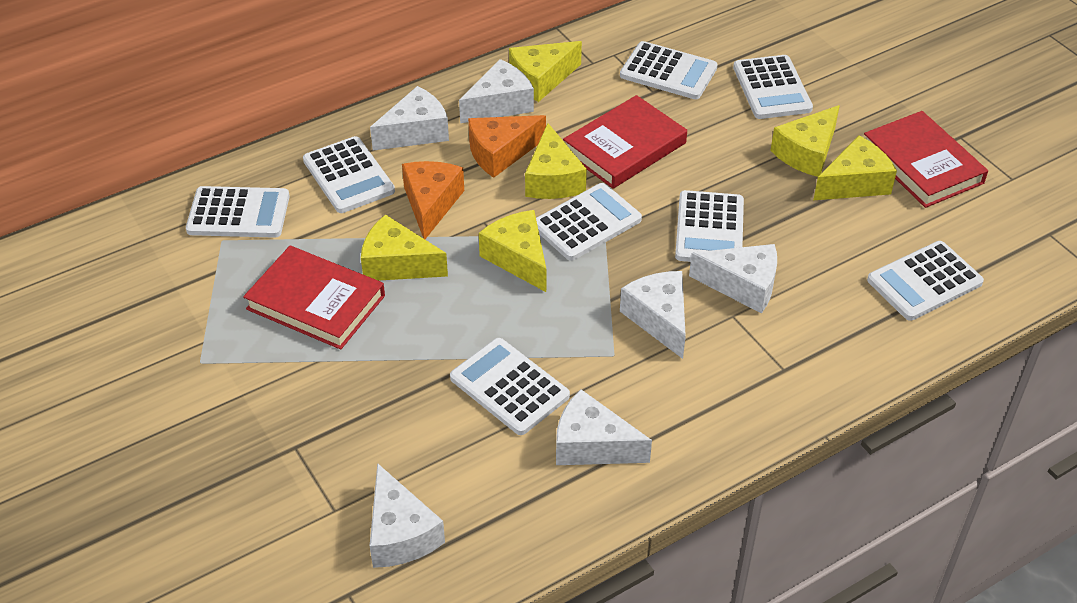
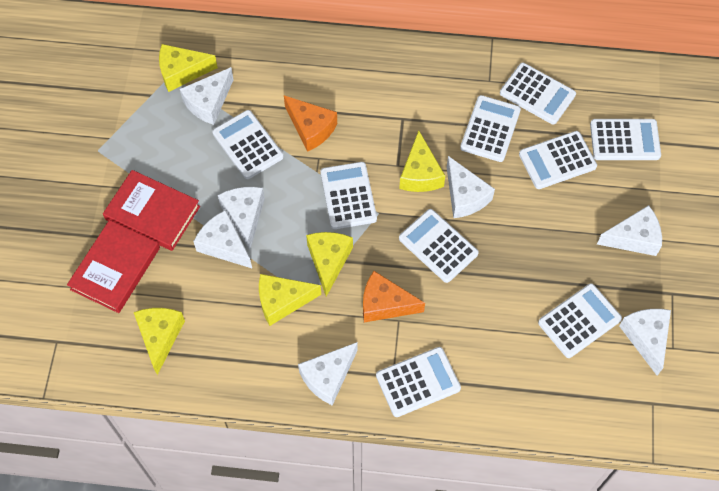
red book: [243,246,385,350] [563,95,687,189] [864,111,988,208] = 3 -> [67,220,160,313] [103,170,200,251] = 2
white calculator: [186,186,290,238] [303,136,395,213] [450,338,570,435] [536,183,642,261] [620,41,718,99] [675,190,744,262] [733,55,813,119] [867,241,984,321] = 8 -> [212,110,284,179] [321,162,377,229] [376,347,461,417] [399,209,479,283] [460,95,521,162] [500,63,576,125] [519,131,597,189] [538,283,622,358] [590,119,661,160] = 9
white cheese: [370,86,449,150] [370,463,445,568] [459,59,534,123] [556,389,652,465] [620,271,686,359] [689,244,777,314] = 6 -> [180,67,234,125] [193,210,252,268] [218,187,265,250] [298,342,358,406] [447,156,495,218] [597,205,662,256] [619,309,671,376] = 7
yellow cheese: [361,214,448,281] [479,210,546,292] [509,41,582,102] [525,123,587,199] [771,105,840,177] [813,135,897,200] = 6 -> [134,308,185,375] [159,44,218,92] [259,274,321,326] [306,232,353,297] [399,131,445,192] = 5

